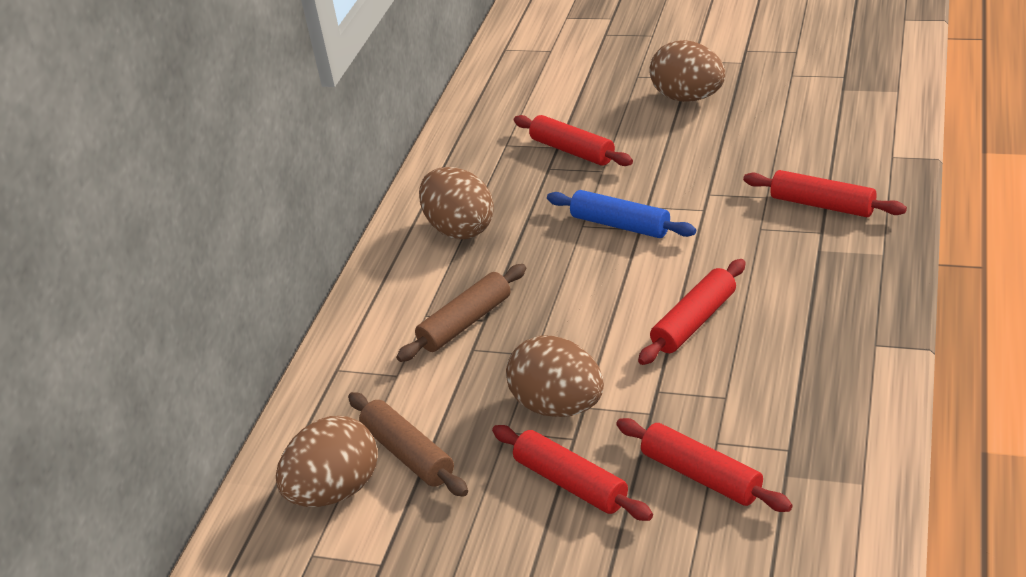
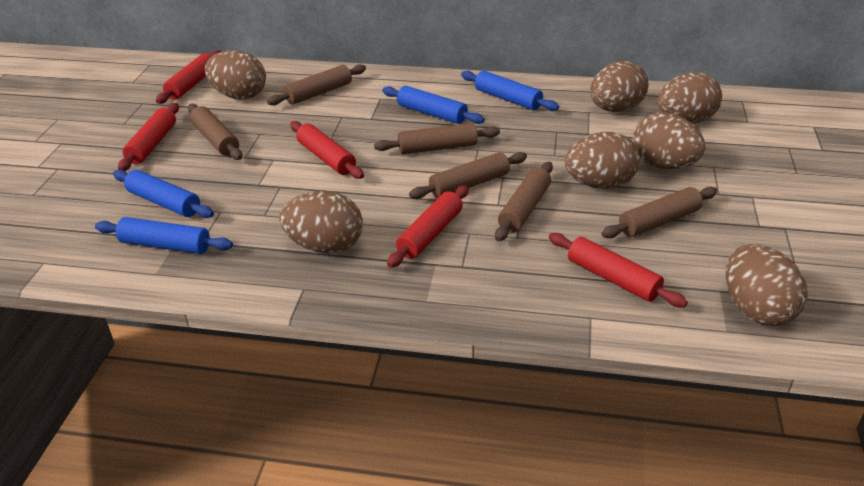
blue rolling pin: [547,190,696,238] = 1 -> [95,217,233,254] [113,170,214,218] [382,86,485,124] [461,71,559,111] = 4
brown egg: [276,416,378,507] [419,167,494,239] [506,336,604,417] [650,40,725,102] = 4 -> [205,50,266,100] [279,191,363,254] [565,132,640,189] [590,61,648,112] [632,113,706,169] [657,72,722,124] [726,244,808,326] = 7
brown rolling pin: [348,392,468,497] [396,264,526,362] = 2 -> [188,104,242,160] [267,64,366,106] [374,123,500,154] [409,152,527,199] [495,162,553,241] [601,187,717,238] = 6

